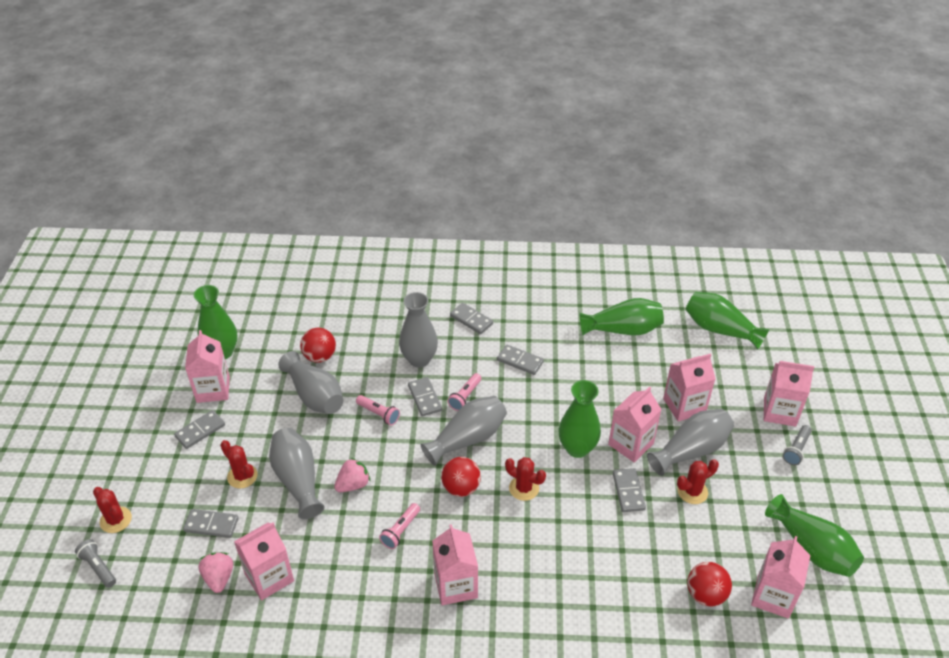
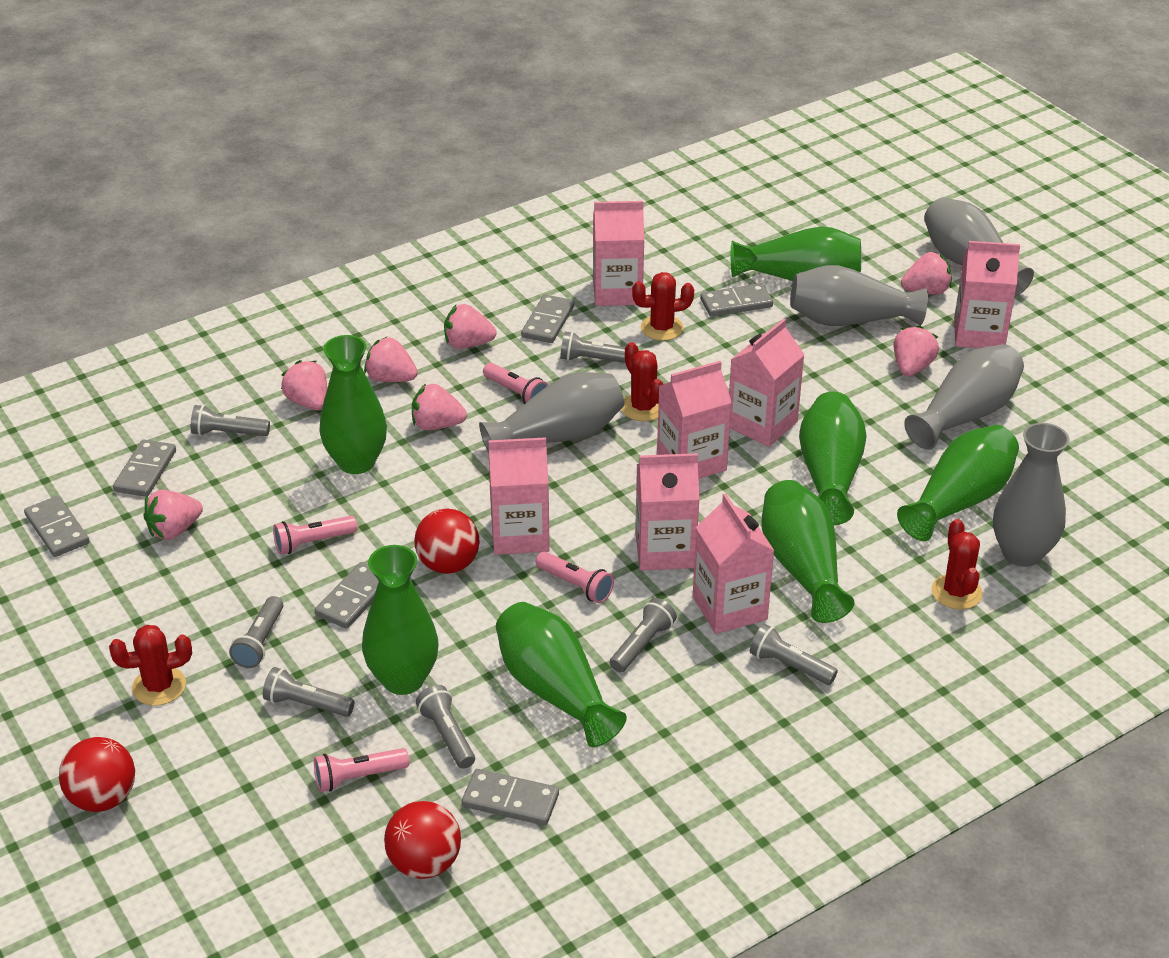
green vase: [193,285,238,359] [559,380,601,458] [580,298,664,335] [685,292,769,350] [765,494,864,577] = 5 -> [319,335,387,474] [362,545,439,695] [496,602,627,747] [731,226,861,281] [761,480,854,623] [799,391,867,525] [897,425,1019,541] = 7
grey flashlight: [75,539,116,588] [783,425,812,465] = 2 -> [191,405,270,436] [229,596,283,668] [263,667,355,717] [416,685,475,769] [560,332,626,363] [610,598,677,672] [750,624,838,685] = 7
pink flashlight: [356,395,400,425] [379,503,420,549] [448,373,481,411] = 3 -> [273,516,357,555] [314,748,409,792] [483,363,548,404] [535,551,614,603] = 4
pink strawberry: [199,552,233,593] [334,458,370,492] = 2 -> [143,490,203,540] [281,360,327,410] [364,337,418,382] [412,384,467,430] [444,304,496,349] [893,325,939,376] [901,252,952,295] = 7

